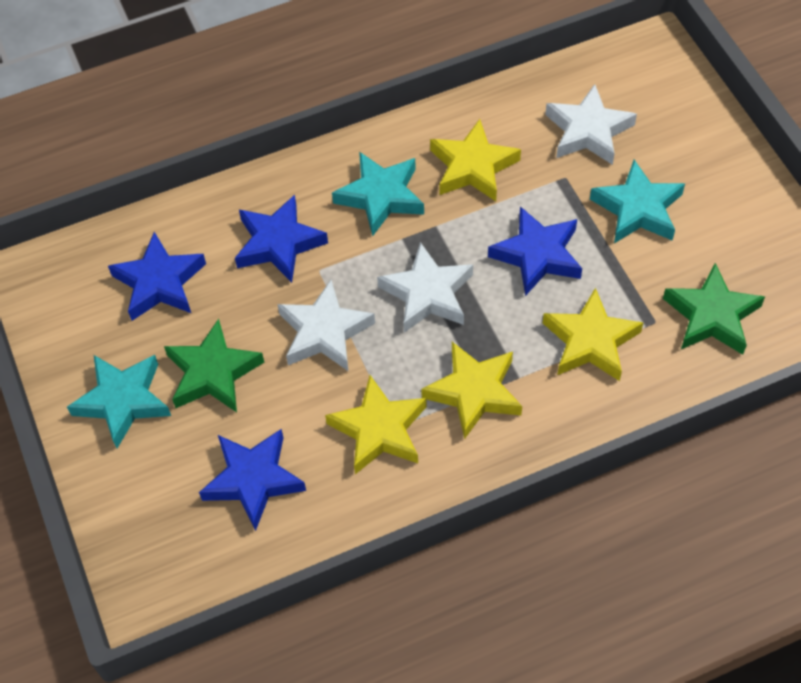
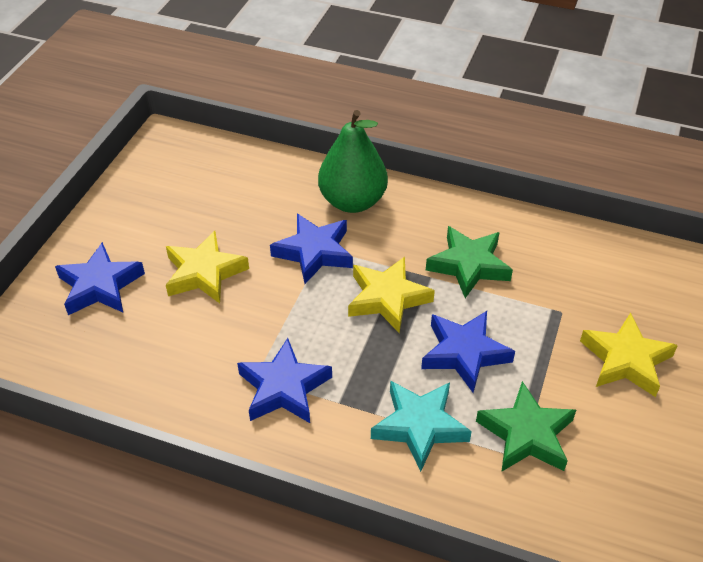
green pear: none = 0 -> [318,110,388,213] = 1
turquoise star: [67,355,171,448] [332,152,424,236] [590,160,685,243] = 3 -> [371,381,472,472] = 1
white star: [277,280,375,372] [377,242,473,333] [545,84,637,165] = 3 -> none = 0
yellow star: [325,375,427,474] [421,342,522,439] [430,119,521,201] [543,288,644,381] = 4 -> [166,231,249,304] [348,257,435,333] [580,312,678,397] = 3

